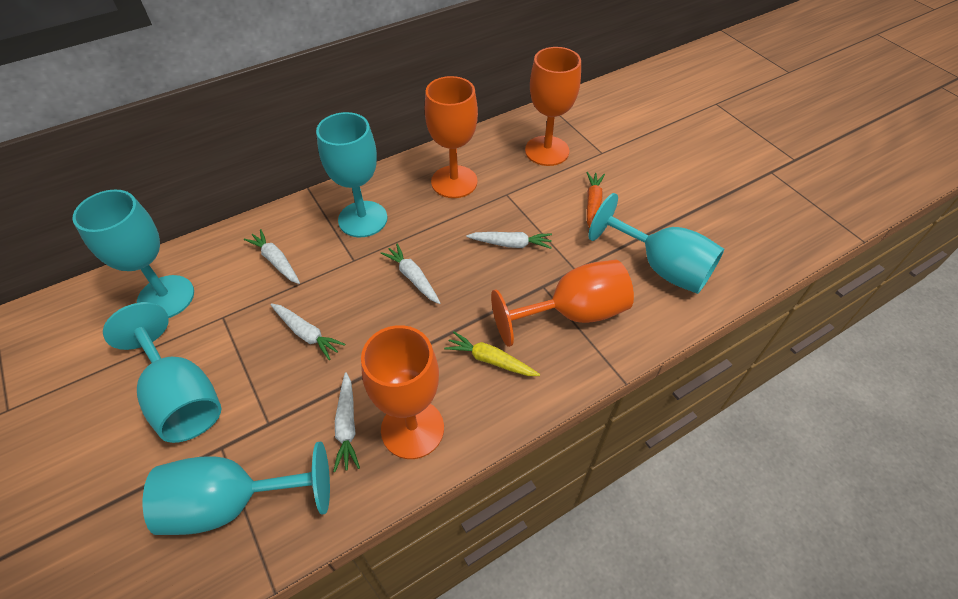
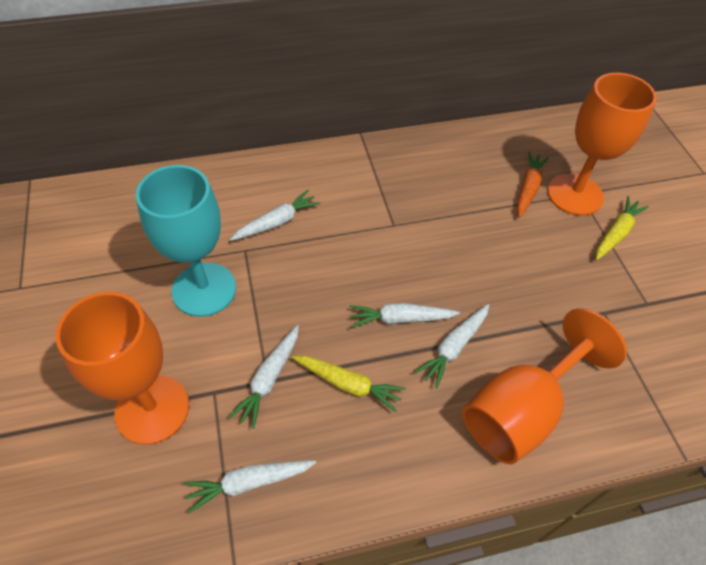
orange goblet: [361,325,444,459] [425,76,478,198] [491,260,634,347] [525,47,581,166] = 4 -> [56,292,189,445] [462,308,627,464] [547,73,657,216] = 3
turquoise goblet: [73,190,194,318] [103,302,222,443] [142,442,330,535] [316,112,387,237] [588,193,724,294] = 5 -> [136,165,236,317] = 1
yellow carrot: [444,331,540,376] = 1 -> [292,356,405,413] [596,196,649,260] = 2

